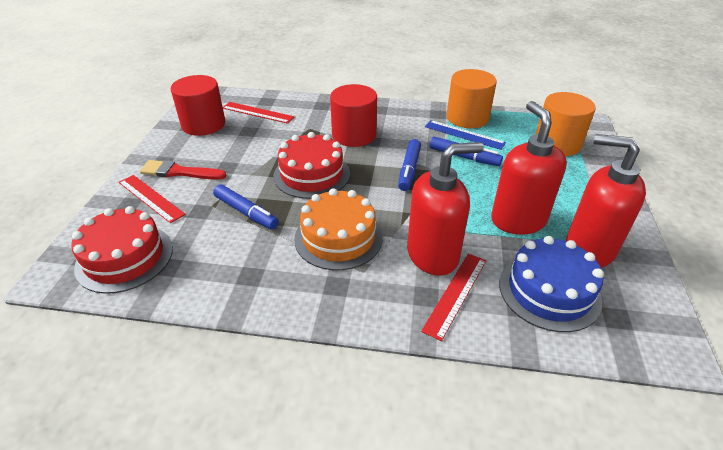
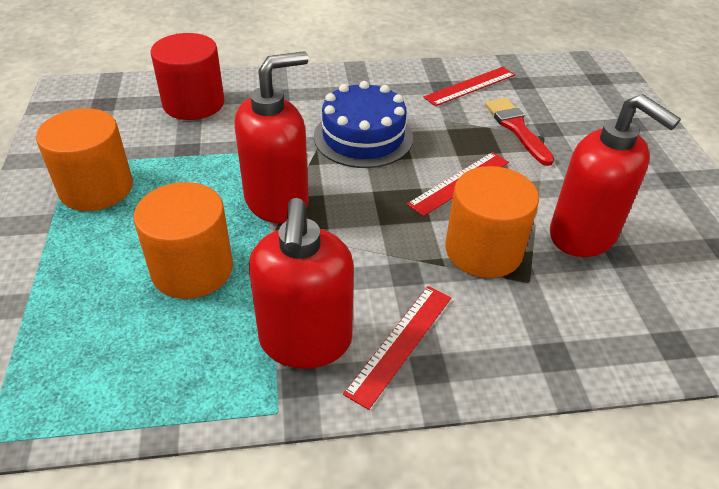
blue marker: [213,184,279,229] [398,139,421,191] [430,137,503,166] = 3 -> none = 0
blue ruler: [425,120,506,150] = 1 -> none = 0
orange cake: [294,188,383,270] = 1 -> none = 0
orange cylinder: [447,69,497,128] [536,92,596,156] = 2 -> [36,108,133,211] [134,182,233,299] [445,166,539,278] = 3
red cake: [71,206,173,294] [274,132,350,199] = 2 -> none = 0
red cylinder: [171,75,225,136] [330,84,377,147] = 2 -> [151,33,224,120] = 1

